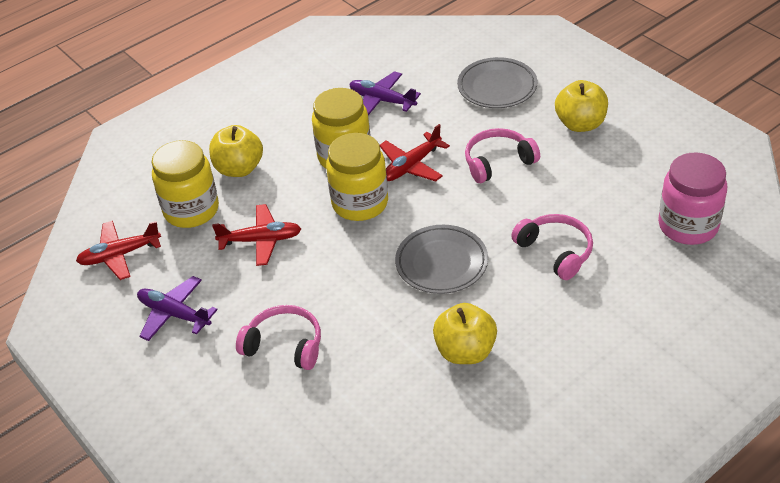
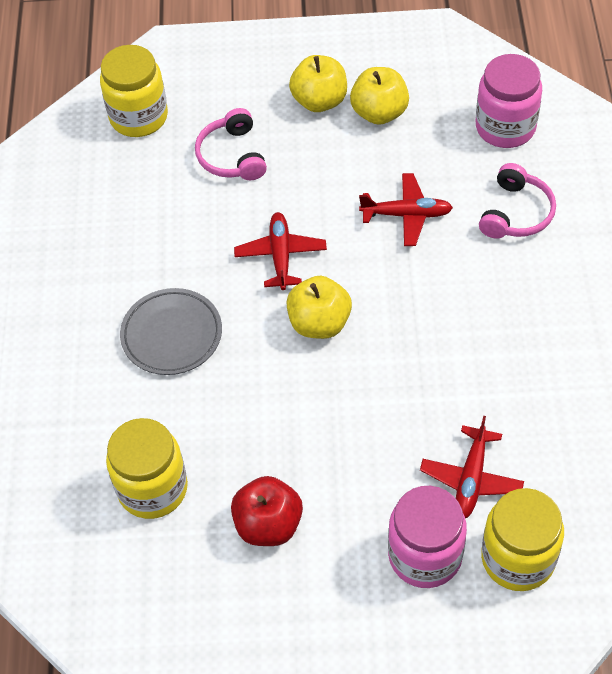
grey plate: [395,225,488,294] [457,57,537,108] = 2 -> [120,288,222,375] = 1
pink headphones: [236,305,321,370] [465,128,540,183] [511,214,593,280] = 3 -> [195,108,267,180] [479,163,556,239] = 2
pink jar: [658,153,727,245] = 1 -> [388,486,467,588] [476,54,542,148] = 2
purple plane: [137,276,218,341] [349,71,421,115] = 2 -> none = 0
red apple: none = 0 -> [231,476,303,546] = 1

